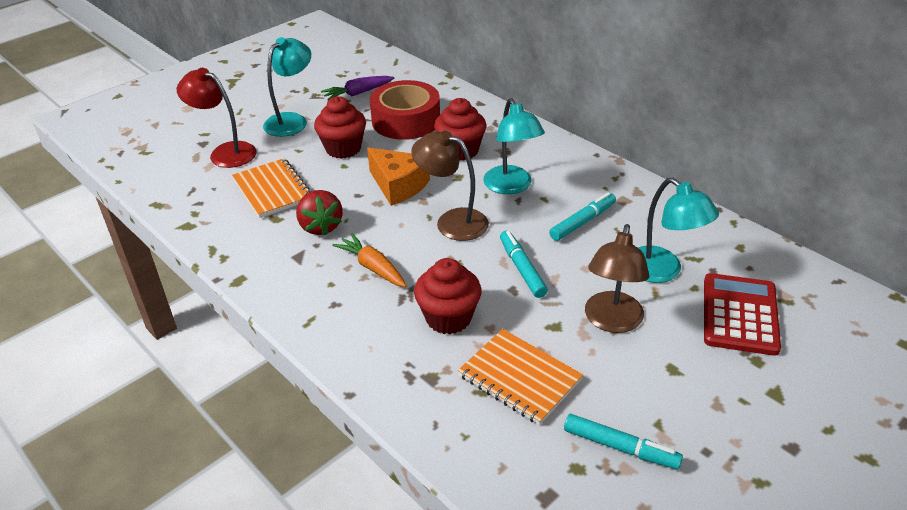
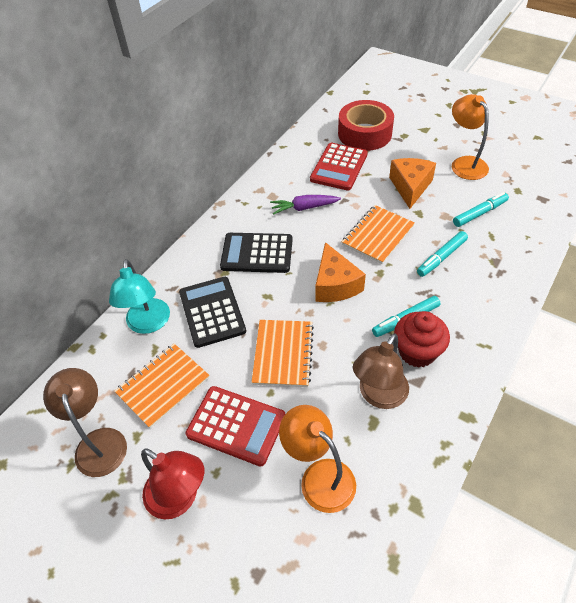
black calculator: none = 0 -> [179,277,246,348] [220,233,293,273] = 2
orange carrot: [332,233,407,287] = 1 -> none = 0
orange cheese: [367,148,430,206] = 1 -> [315,242,366,302] [389,158,436,209] = 2
orange lamp: none = 0 -> [279,405,356,513] [452,94,489,180] = 2
orange notebook: [232,158,311,218] [458,329,583,425] = 2 -> [114,344,210,428] [252,320,314,387] [342,205,415,264] = 3
red calculator: [704,273,781,356] = 1 -> [185,386,285,467] [310,143,368,190] = 2
red cupcake: [314,96,366,159] [414,258,482,334] [434,98,486,161] = 3 -> [394,311,450,368] = 1
red strawberry: [296,190,343,236] = 1 -> none = 0
turquoise lamp: [263,37,311,137] [483,98,545,194] [638,178,719,283] = 3 -> [109,259,170,334] = 1

